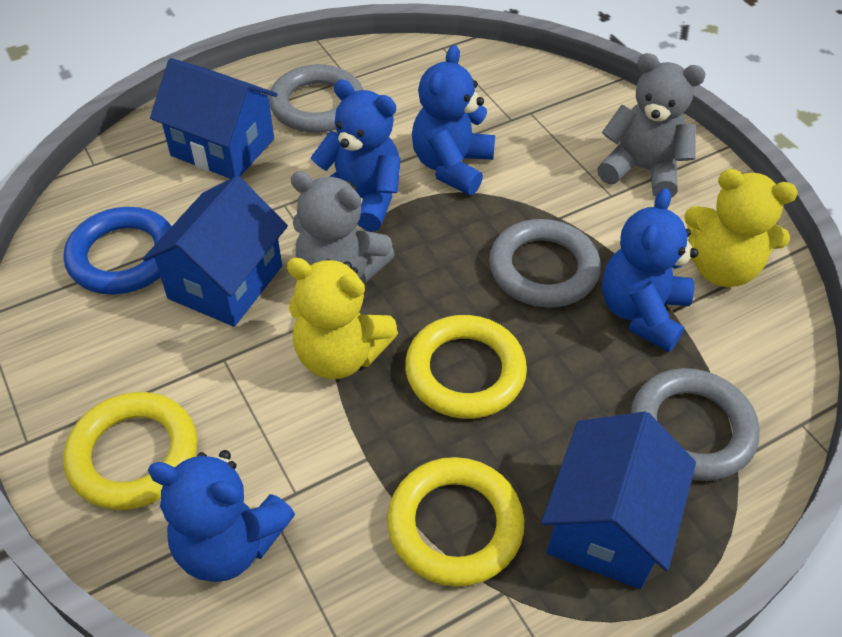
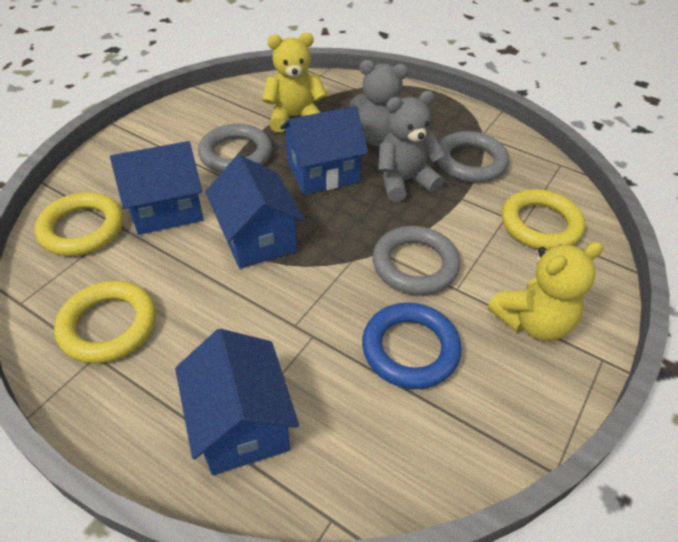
blue house: [143,176,288,327] [150,58,278,179] [541,412,696,589] = 3 -> [110,141,204,235] [175,329,299,475] [205,155,304,269] [280,106,368,195] = 4
blue teddy bear: [148,450,295,582] [311,79,401,232] [412,45,495,195] [602,188,699,352] = 4 -> none = 0

